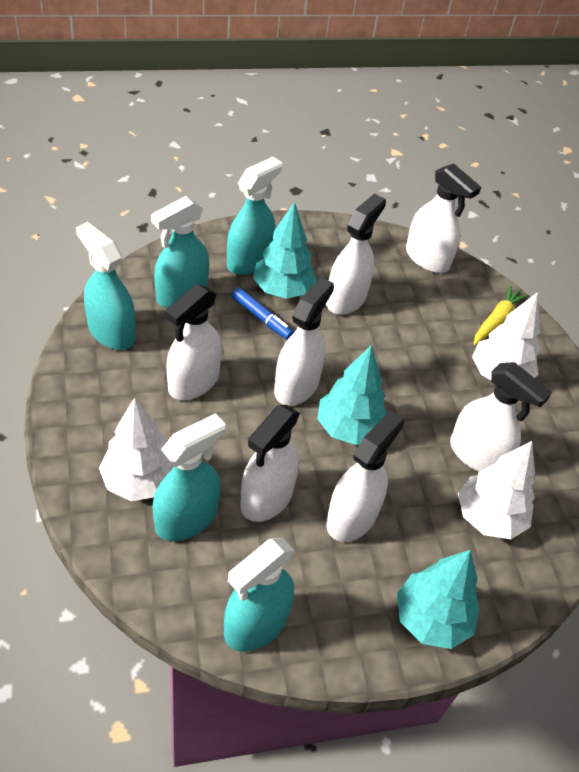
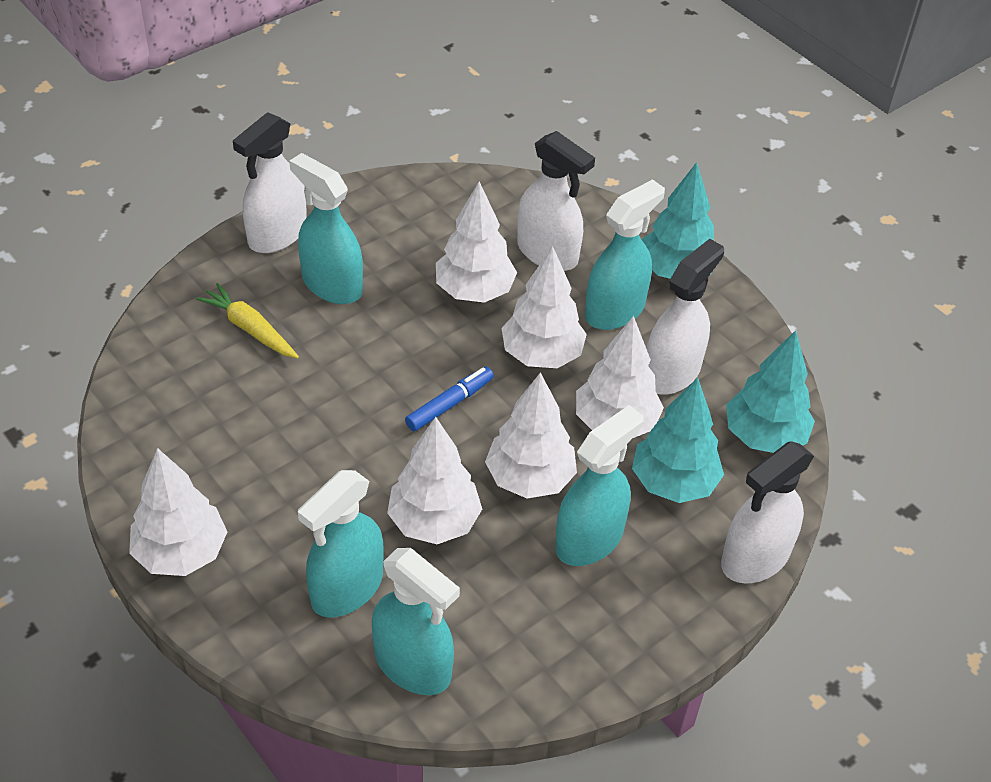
white spray bottle: [165,284,222,400] [240,405,300,522] [274,277,334,406] [326,193,386,315] [326,410,404,542] [406,164,481,273] [450,362,552,472] = 7 -> [233,112,307,253] [517,131,595,271] [647,239,724,395] [721,441,814,584] = 4
white tree: [99,397,174,501] [458,441,535,539] [472,292,540,380] = 3 -> [129,448,227,576] [387,417,482,544] [436,181,517,303] [485,372,577,499] [502,246,587,368] [576,316,664,438] = 6

